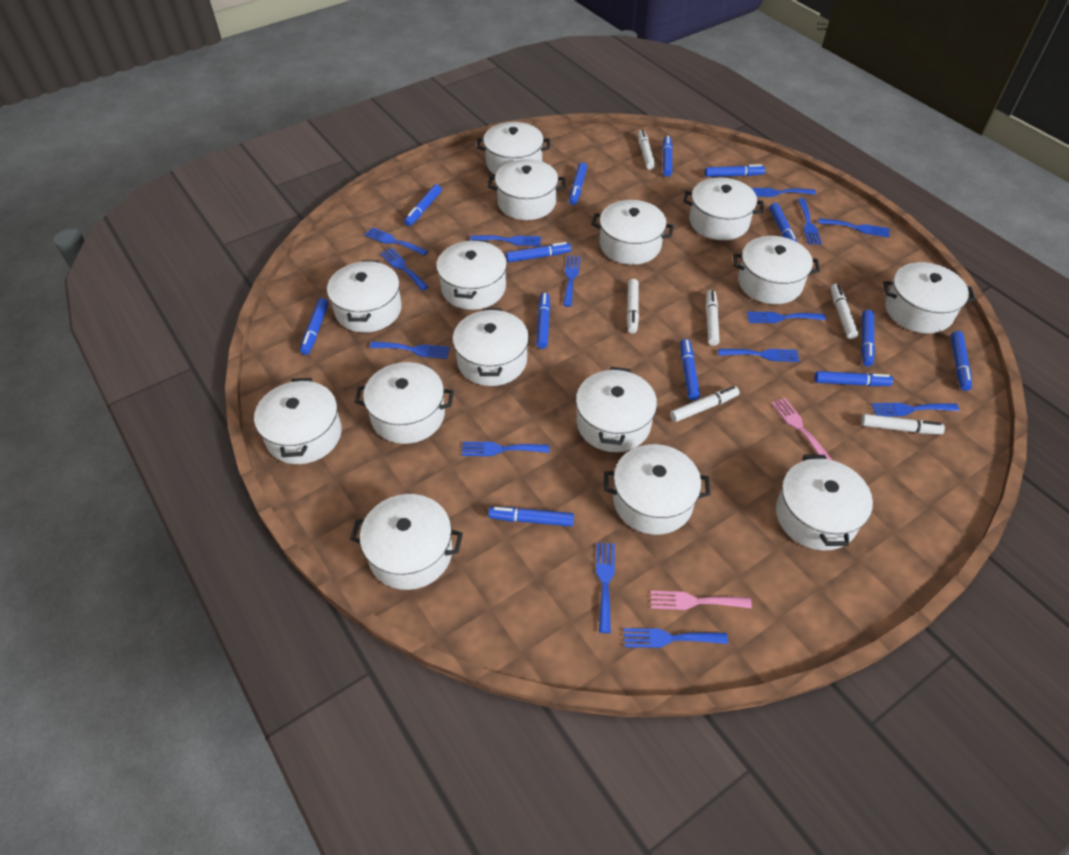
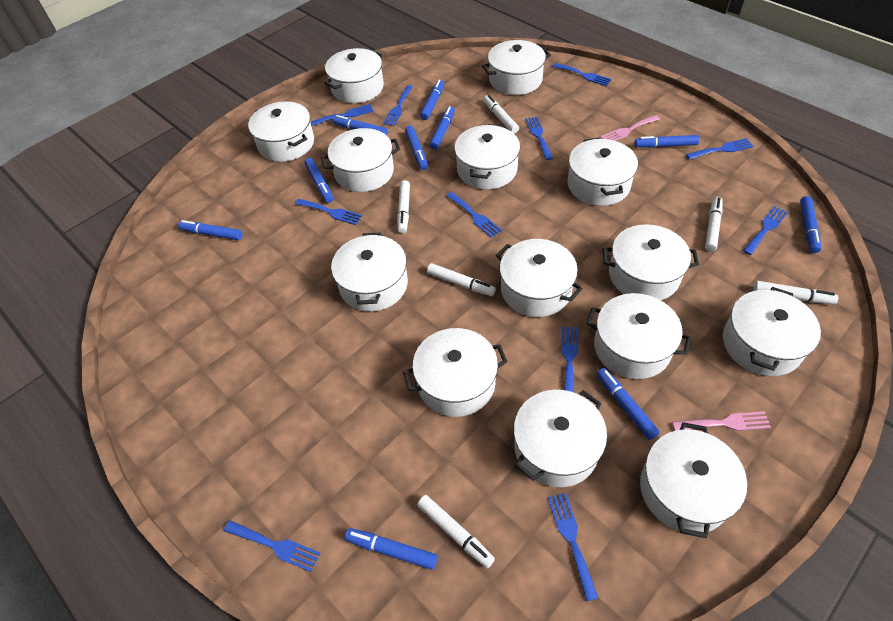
blue fork: [364,227,428,256] [370,341,450,359] [380,248,429,291] [462,442,550,456] [470,235,541,246] [563,256,581,307] [596,543,615,633] [624,628,728,648] [718,349,799,362] [747,312,826,323] [751,188,816,197] [797,198,822,244] [818,218,889,237] [871,403,959,416] = 14 -> [224,520,320,572] [295,199,362,225] [311,104,374,126] [383,85,413,126] [446,192,502,238] [525,116,553,160] [548,493,598,601] [552,63,612,86] [561,326,578,392] [686,138,754,160] [743,206,788,255] = 11
blue marker: [300,298,329,355] [404,184,442,226] [488,507,574,526] [506,242,571,262] [536,292,550,349] [569,163,587,205] [662,136,673,177] [680,339,700,400] [705,164,765,177] [769,203,797,242] [815,371,893,386] [861,310,875,367] [951,331,972,391] = 13 -> [178,220,242,240] [304,158,333,203] [333,115,387,135] [345,528,438,570] [405,126,428,170] [420,79,444,120] [430,106,455,150] [597,368,659,440] [634,135,700,148] [800,196,821,253] = 10
white pot: [254,378,342,464] [327,260,402,333] [350,494,463,590] [355,362,454,444] [436,239,507,310] [453,308,529,386] [477,122,550,175] [488,159,565,220] [576,367,657,452] [591,200,674,265] [604,444,711,535] [683,177,764,240] [733,236,820,304] [776,455,873,551] [883,262,976,333] = 15 -> [248,101,314,162] [321,128,400,192] [324,48,384,103] [331,233,408,312] [403,328,508,417] [454,124,520,190] [482,40,551,95] [496,239,583,317] [514,390,607,487] [568,138,638,206] [586,293,691,379] [602,224,699,300] [640,422,747,538] [723,287,821,376] = 14

